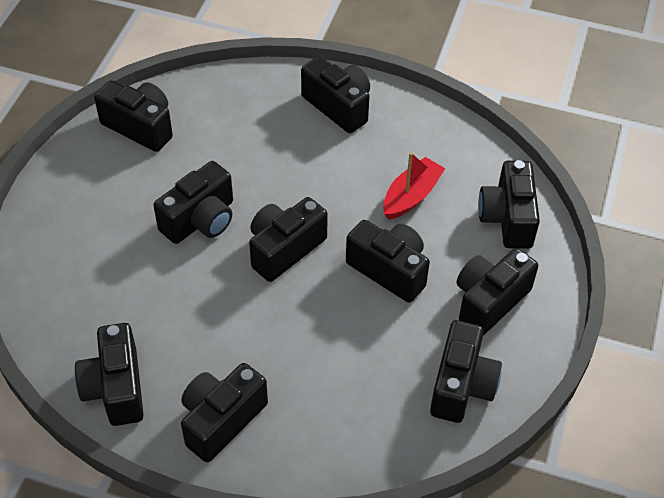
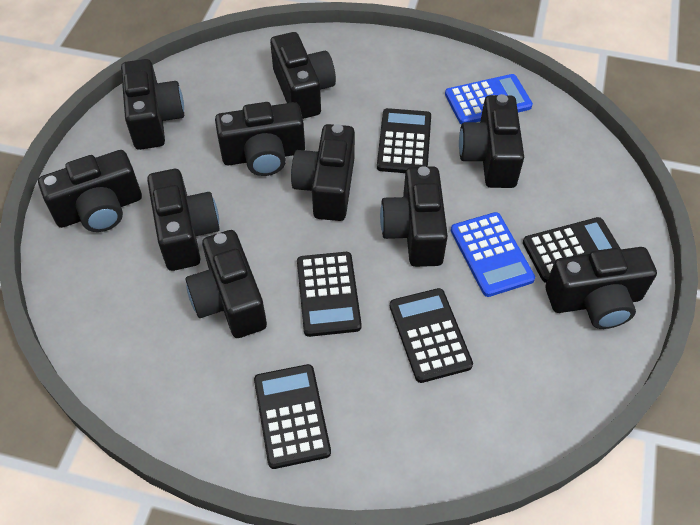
black calculator: none = 0 -> [254,364,331,469] [297,252,362,337] [377,108,431,173] [390,288,473,383] [523,217,621,283] = 5
blue calculator: none = 0 -> [445,74,533,125] [451,212,535,297] = 2
red boat: [383,152,446,220] = 1 -> none = 0

